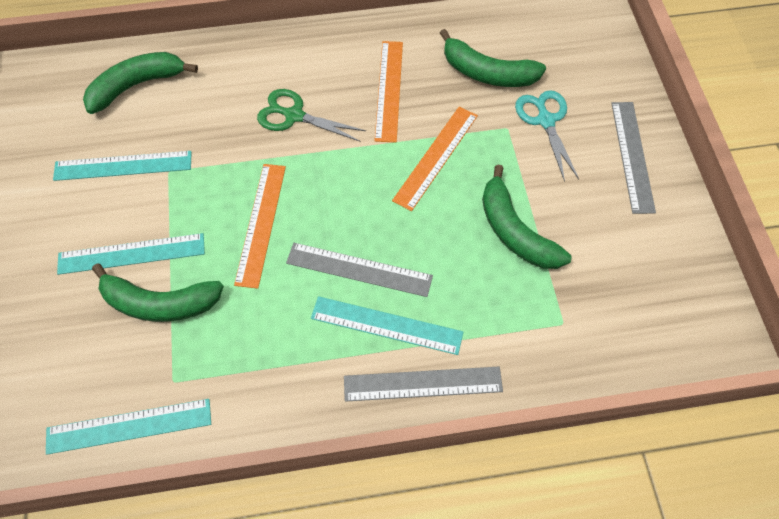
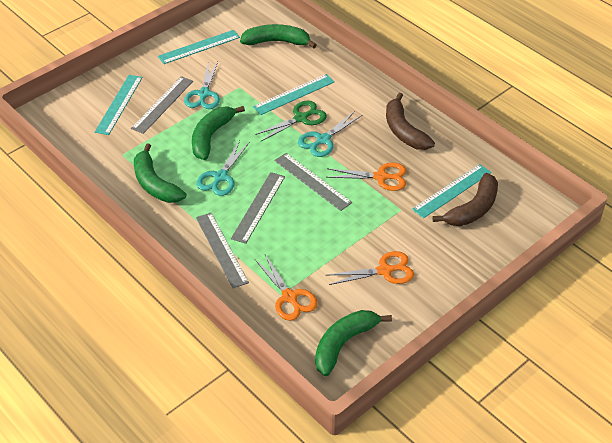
brown banana: none = 0 -> [386,93,435,150] [432,173,498,226] = 2
grey ruler: [286,243,433,297] [344,367,503,402] [611,102,656,214] = 3 -> [131,76,193,134] [196,213,249,288] [231,172,285,244] [275,153,352,211] = 4
orange ruler: [234,164,286,289] [374,41,403,143] [392,107,478,211] = 3 -> none = 0
orange scissors: none = 0 -> [255,255,317,321] [326,163,406,191] [327,251,414,285] = 3
turquoise scissors: [515,90,579,182] = 1 -> [184,61,220,109] [196,141,249,196] [298,111,362,157] = 3

